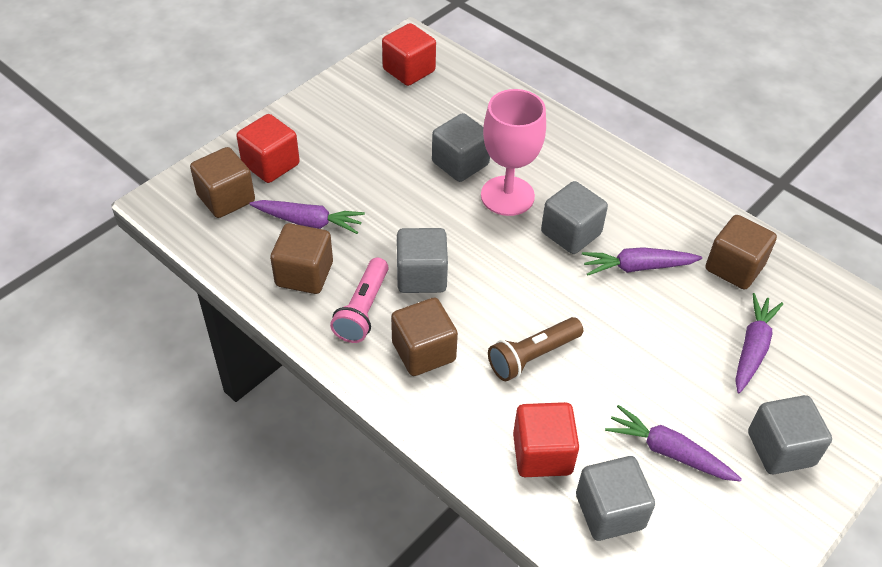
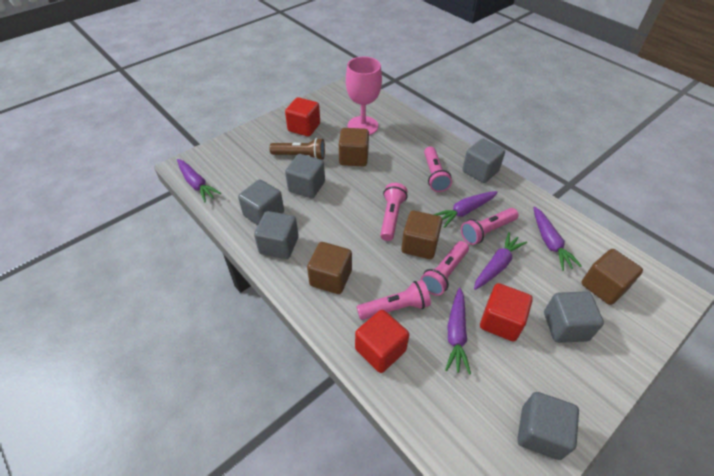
grey cube: [397,228,448,293] [432,113,490,182] [541,181,608,254] [576,456,655,541] [748,395,832,474] = 5 -> [238,179,284,225] [254,211,299,259] [285,154,325,198] [462,138,505,183] [517,392,579,460] [544,291,604,343] = 6
pink flashlight: [330,257,388,343] = 1 -> [357,280,431,320] [380,183,408,241] [420,241,469,296] [424,146,452,192] [461,208,518,245] = 5
purple carrot: [249,200,365,234] [582,247,702,276] [605,405,742,482] [735,293,783,393] = 4 -> [177,159,221,202] [433,191,498,228] [445,288,471,375] [474,232,527,290] [533,206,582,271] = 5

